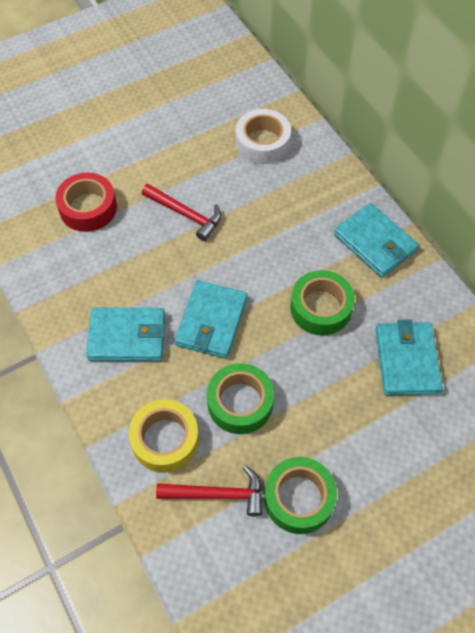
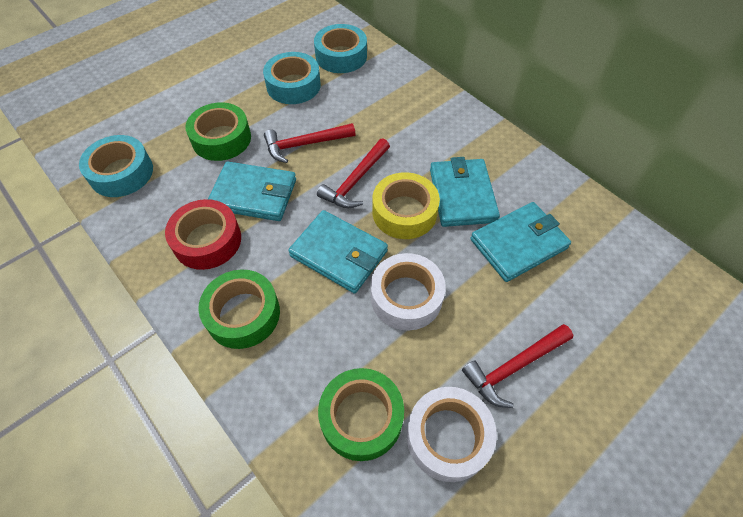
red hammer: [142,184,221,241] [156,465,262,516] = 2 -> [264,123,356,163] [317,138,390,208] [462,324,573,408] = 3
turquoise tape: none = 0 -> [79,135,153,197] [263,52,321,104] [314,24,367,73] = 3
white tape: [236,109,291,164] = 1 -> [371,253,446,330] [407,387,497,482] = 2

